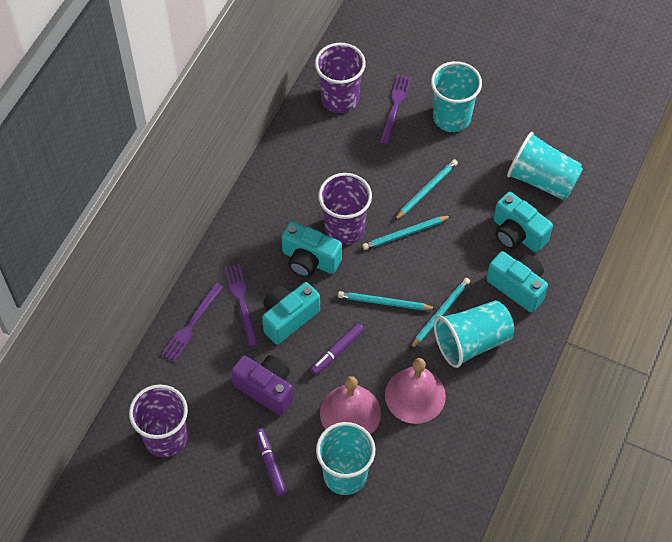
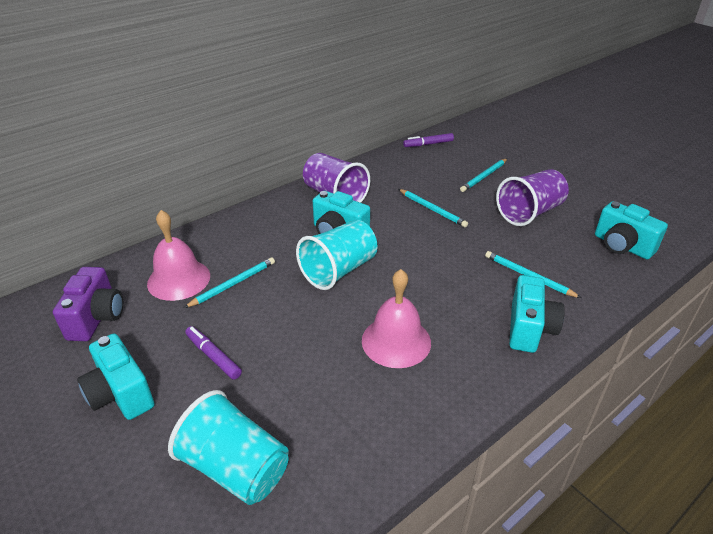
purple cup: [129,384,188,458] [315,43,366,113] [318,173,372,245] = 3 -> [303,153,370,203] [496,169,569,226] = 2
purple fork: [161,283,223,362] [224,264,258,347] [380,74,412,145] = 3 -> none = 0
turquoise cup: [316,422,375,495] [431,61,482,132] [434,300,514,368] [507,132,583,200] = 4 -> [168,390,288,505] [296,220,378,290] = 2

